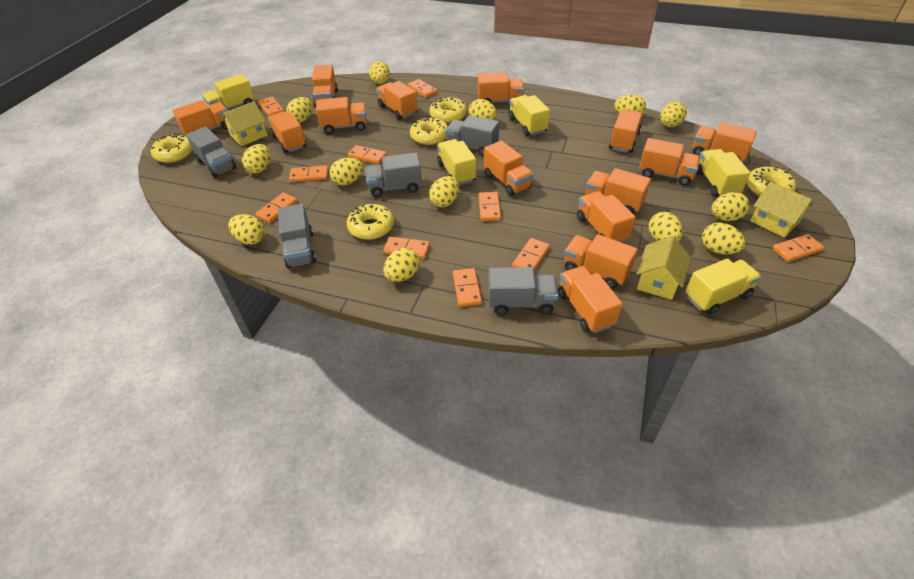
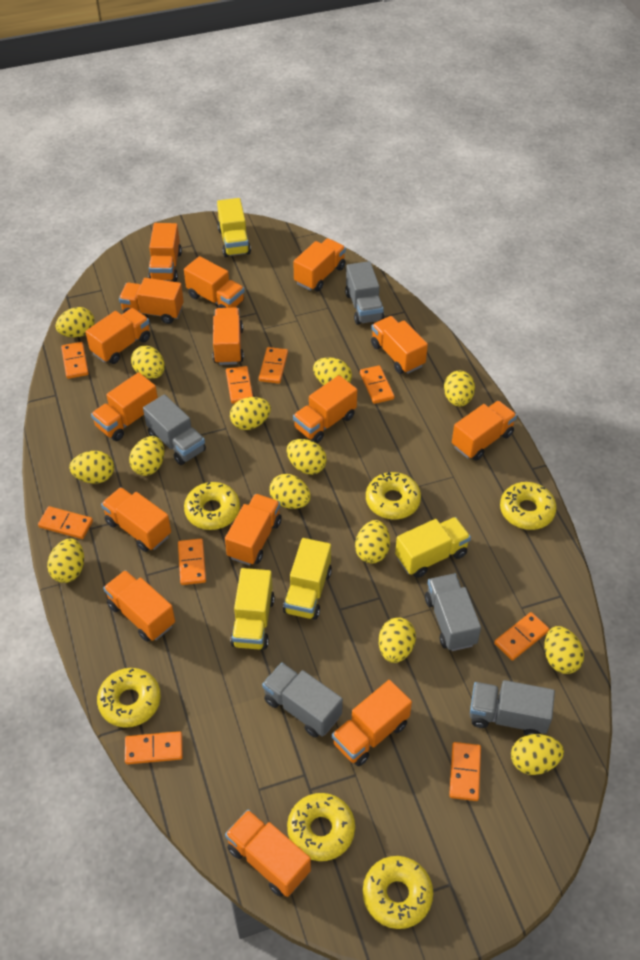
orange domino: [255,193,297,223] [258,97,284,116] [289,165,328,182] [347,145,387,164] [383,237,430,259] [407,79,437,98] [453,268,482,307] [478,192,501,221] [512,238,550,270] [772,234,824,262] = 10 -> [38,506,93,539] [61,342,89,379] [125,731,183,764] [178,539,206,585] [226,366,253,404] [259,347,288,384] [360,365,394,404] [449,742,481,801] [494,612,549,661] = 9
orange truck: [172,100,228,137] [268,111,306,153] [312,65,338,108] [316,97,367,134] [376,81,418,120] [478,73,524,103] [484,141,534,196] [558,266,623,333] [564,234,638,289] [577,191,636,242] [586,168,651,214] [609,109,642,153] [639,138,700,186] [693,122,757,162] = 14 -> [85,308,150,364] [91,372,158,441] [101,487,171,552] [103,570,175,642] [119,278,184,324] [148,223,182,282] [184,256,245,308] [213,307,244,365] [225,494,282,565] [225,809,311,897] [293,238,346,291] [293,375,357,443] [332,680,412,766] [371,316,428,374] [452,401,517,461] = 15
yellow donut: [151,133,193,163] [347,204,394,240] [410,116,448,145] [429,97,467,123] [747,167,796,196] = 5 -> [97,668,161,728] [184,482,240,530] [287,793,355,861] [363,856,433,929] [366,472,421,519] [500,482,557,530] = 6
yellow egg: [228,214,265,245] [242,144,271,173] [286,97,313,123] [329,158,364,185] [369,61,390,84] [383,248,420,282] [429,176,459,207] [469,99,497,120] [614,94,646,114] [649,212,683,242] [660,102,687,127] [702,222,746,254] [711,192,750,221] = 13 -> [47,539,84,583] [55,307,95,337] [69,451,114,483] [129,436,164,476] [131,346,165,379] [230,397,271,430] [269,474,311,509] [287,439,327,475] [313,357,352,385] [355,520,390,563] [379,617,416,663] [444,371,475,406] [511,734,564,775] [544,626,584,674] = 14
yellow house: [222,101,268,146] [636,236,691,300] [750,182,812,238] = 3 -> none = 0
yellow truck: [202,74,254,110] [437,139,476,185] [509,95,550,136] [685,258,761,315] [696,149,750,197] = 5 -> [217,198,251,257] [231,568,275,650] [283,538,332,620] [395,517,471,578] = 4

